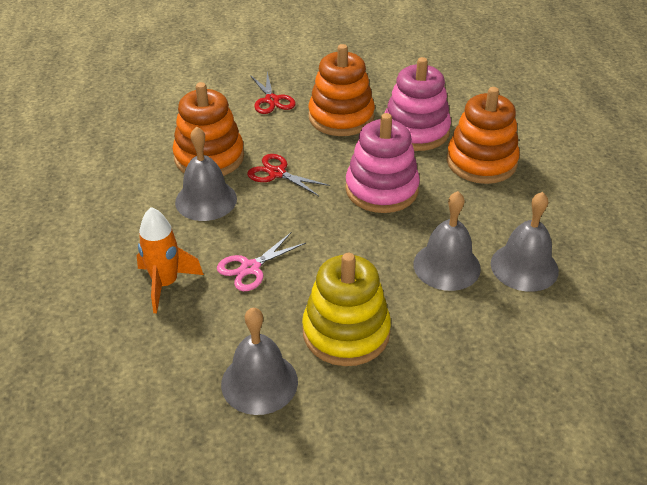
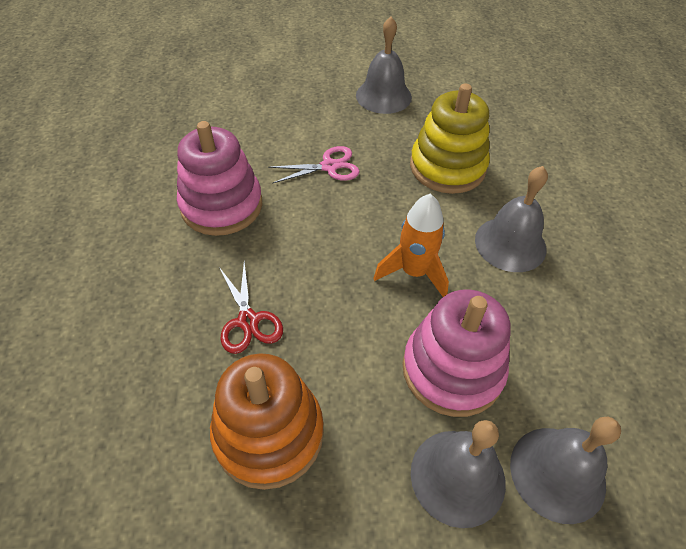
orange stacking toy: [172,82,244,176] [308,44,375,136] [447,87,520,184] = 3 -> [210,353,324,490] = 1
red scissors: [247,154,330,196] [250,72,296,114] = 2 -> [219,261,283,354] = 1

